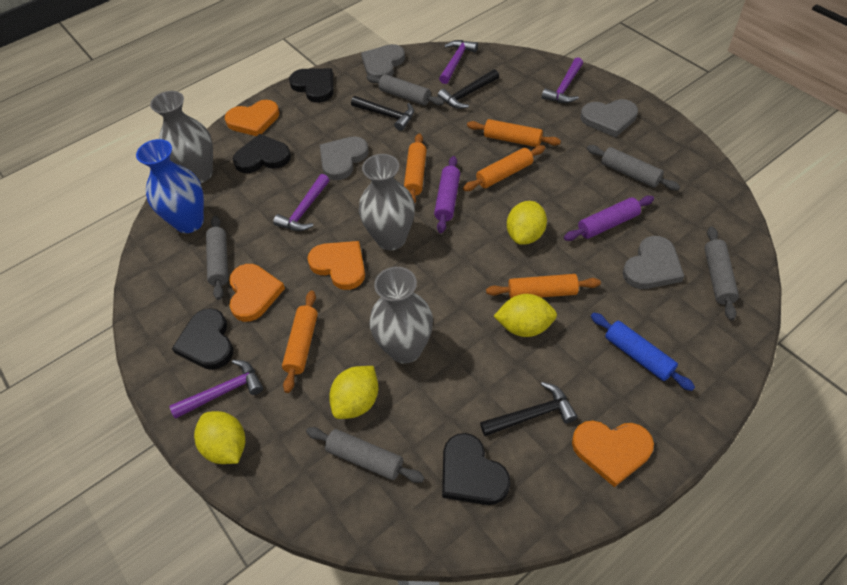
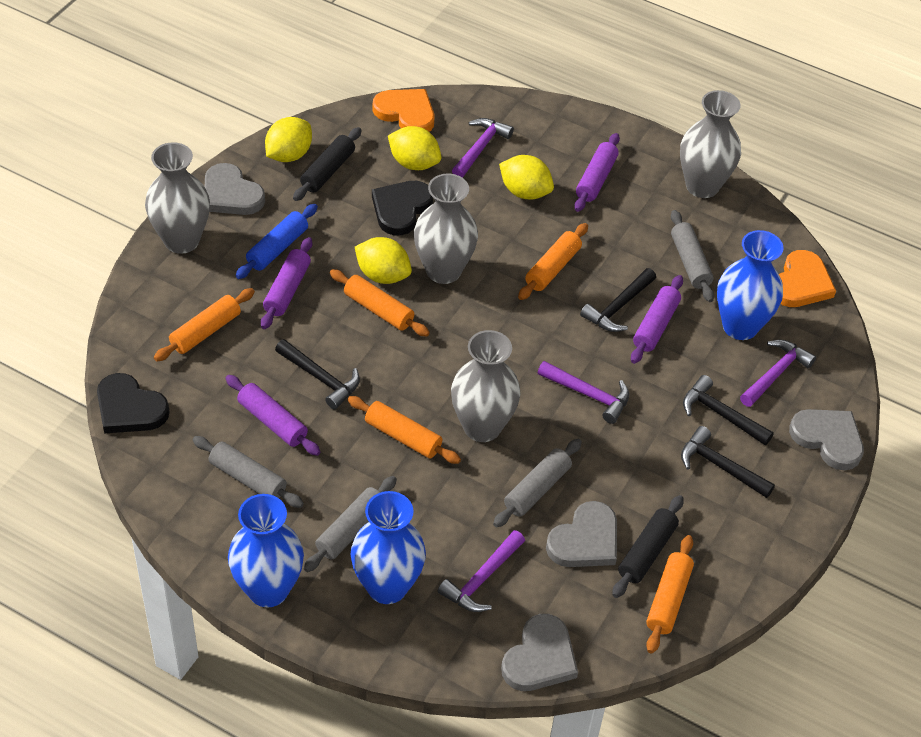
black hammer: [351,96,414,131] [438,69,499,109] [480,382,577,436] = 3 -> [275,339,360,409] [580,268,656,332] [681,426,775,498] [683,375,774,445] = 4
black heart: [172,308,233,370] [233,134,291,173] [289,68,334,103] [442,433,510,505] = 4 -> [97,373,169,433] [372,181,433,235] = 2
black rolling pin: none = 0 -> [293,127,361,201] [612,495,684,598] = 2
blue vase: [136,139,204,233] = 1 -> [228,494,304,607] [351,491,426,604] [717,230,784,340] = 3
grey rolling pin: [206,216,228,300] [306,427,424,483] [366,74,444,106] [587,145,680,191] [704,226,739,321] = 5 -> [192,436,304,508] [304,476,397,572] [493,439,582,527] [671,210,714,302] = 4
grey vase: [150,91,213,183] [359,154,415,250] [369,267,433,364] = 3 -> [145,142,210,254] [414,174,478,284] [451,330,520,442] [680,90,741,198] = 4
orange heart: [225,100,279,136] [229,264,285,322] [307,241,365,290] [572,421,654,487] = 4 -> [373,89,435,132] [779,250,836,307] = 2
purple rolling pin: [434,156,460,233] [564,196,654,241] = 2 -> [226,375,320,456] [261,237,312,329] [574,133,620,212] [631,275,683,364] = 4

